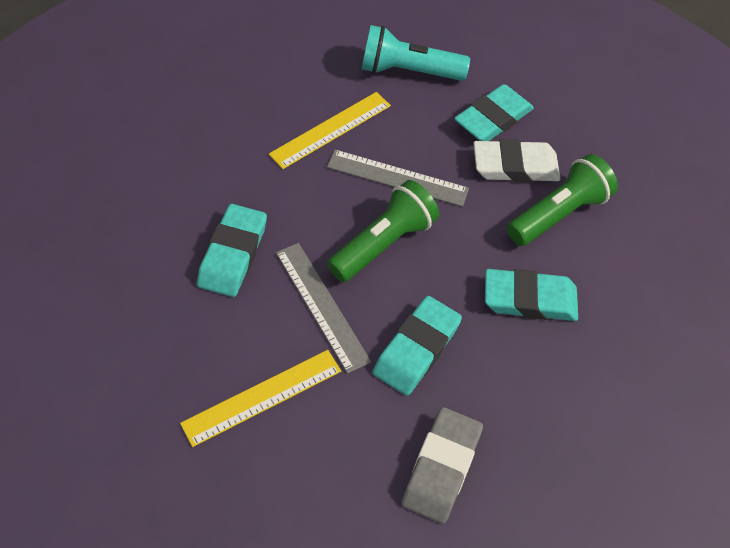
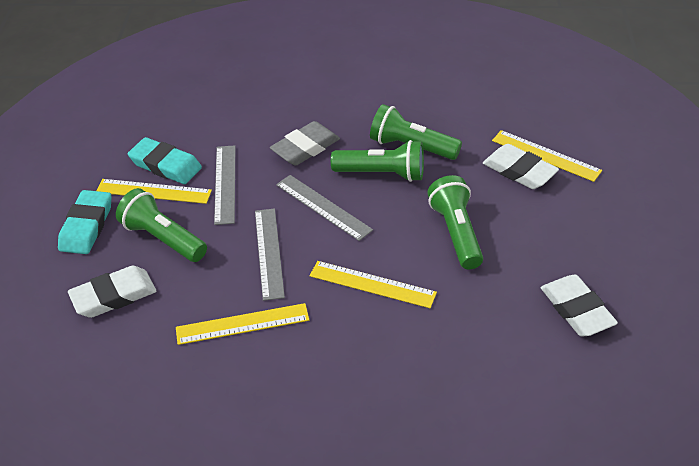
green flashlight: [327,180,439,282] [507,154,618,246] = 2 -> [116,188,207,262] [331,140,424,182] [370,104,462,160] [428,175,483,270] = 4
grey ruler: [276,243,371,374] [327,150,469,207] = 2 -> [214,145,235,225] [255,208,285,301] [276,175,373,241] = 3
turquoise eraser: [197,204,267,297] [373,296,462,396] [454,84,534,141] [485,269,578,321] = 4 -> [58,190,112,254] [128,137,202,184] = 2
turquoise flashlight: [362,25,470,81] = 1 -> none = 0
white eraser: [473,139,560,182] = 1 -> [68,266,156,318] [483,144,559,189] [541,274,618,337] = 3
yellow ruler: [180,350,341,447] [269,92,391,169] = 2 -> [96,179,212,204] [176,303,309,345] [310,261,437,308] [492,130,602,182] = 4

